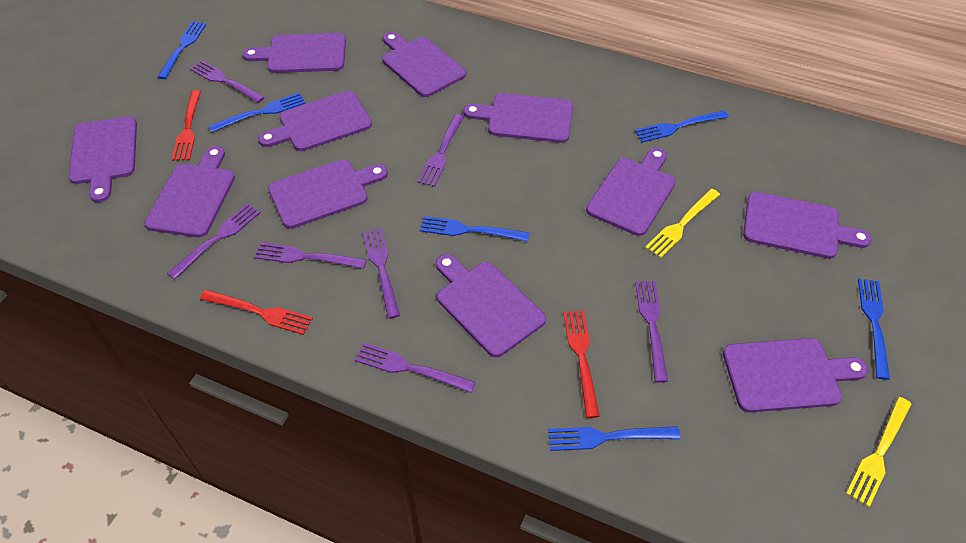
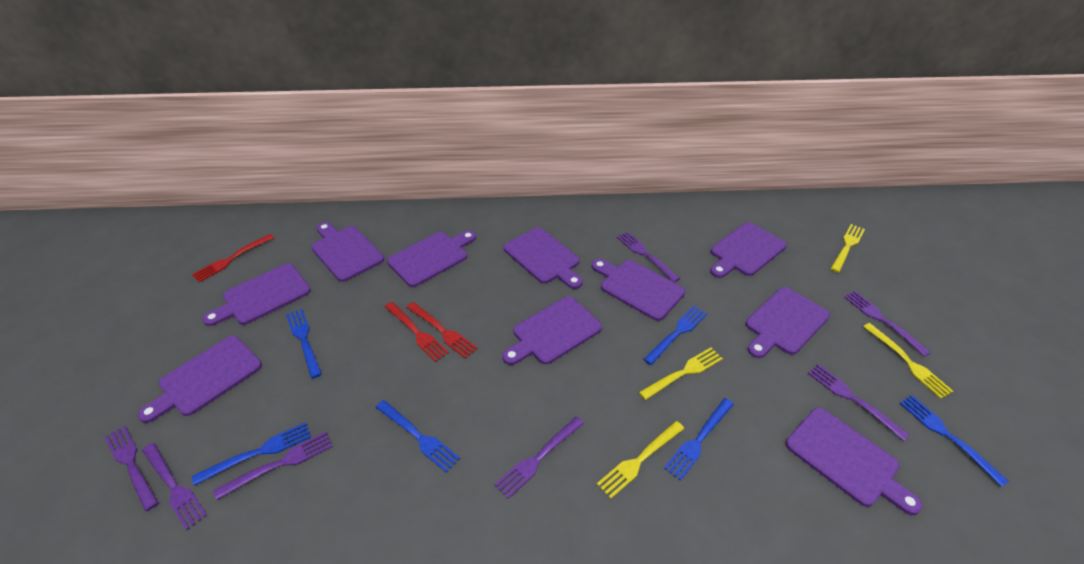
purple cutting board: [69,116,137,203] [145,146,235,237] [243,33,346,73] [258,91,372,151] [268,159,388,229] [382,32,466,97] [436,254,546,357] [463,93,573,143] [586,148,676,236] [723,338,868,413] [743,192,872,259] = 11 -> [138,336,262,423] [202,263,311,326] [311,222,384,282] [387,230,476,287] [502,296,602,365] [504,228,583,289] [592,259,685,321] [710,222,787,278] [746,287,830,358] [786,407,923,515] = 10
yellow fork: [645,189,720,258] [846,397,911,507] = 2 -> [597,421,684,499] [639,347,723,400] [830,224,865,273] [863,323,953,399] = 4

